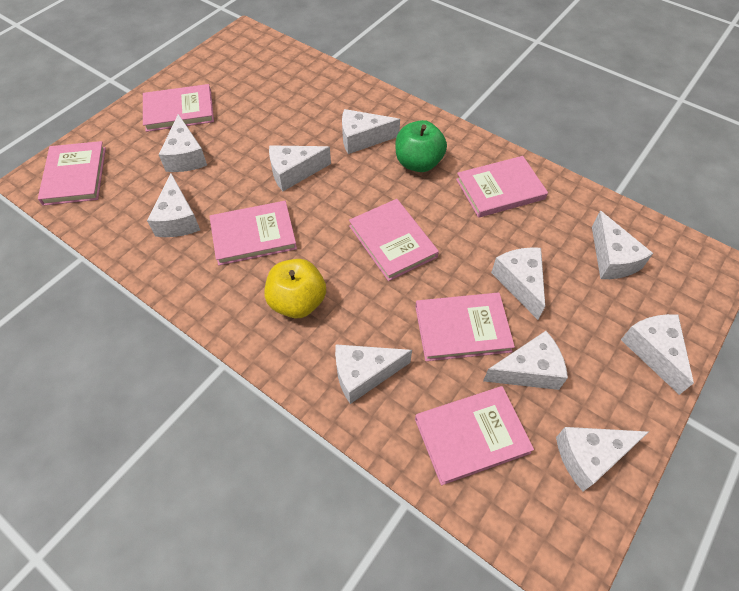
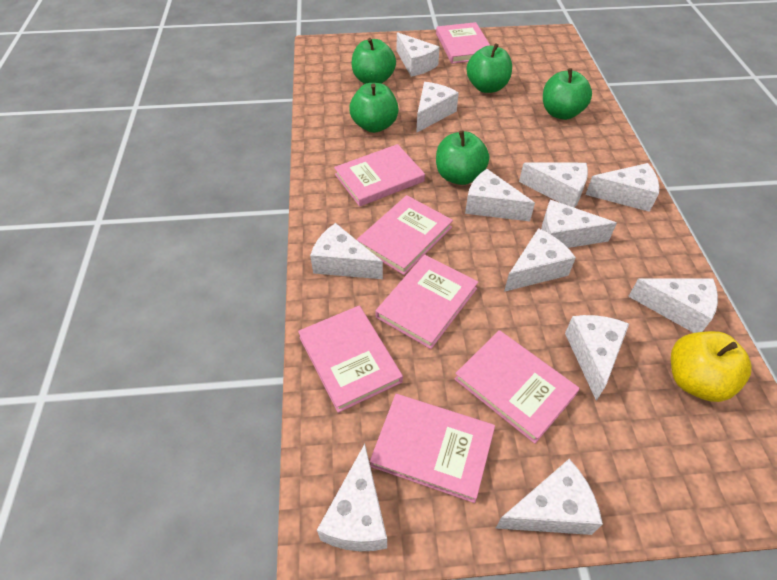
green apple: [396,120,447,172] = 1 -> [349,83,399,133] [351,38,396,84] [436,131,489,185] [467,43,512,93] [543,68,592,120] = 5
white cheese: [147,173,200,237] [159,114,207,172] [269,145,331,191] [335,344,412,404] [342,109,400,154] [483,331,568,390] [491,247,545,320] [556,427,649,491] [592,211,653,279] [621,314,694,395] = 10 -> [310,223,383,279] [317,444,387,551] [397,32,440,77] [416,82,459,133] [465,169,535,221] [496,459,603,535] [504,228,576,292] [519,163,588,208] [541,200,617,248] [565,315,629,401] [585,163,659,212] [628,278,718,333] = 12

